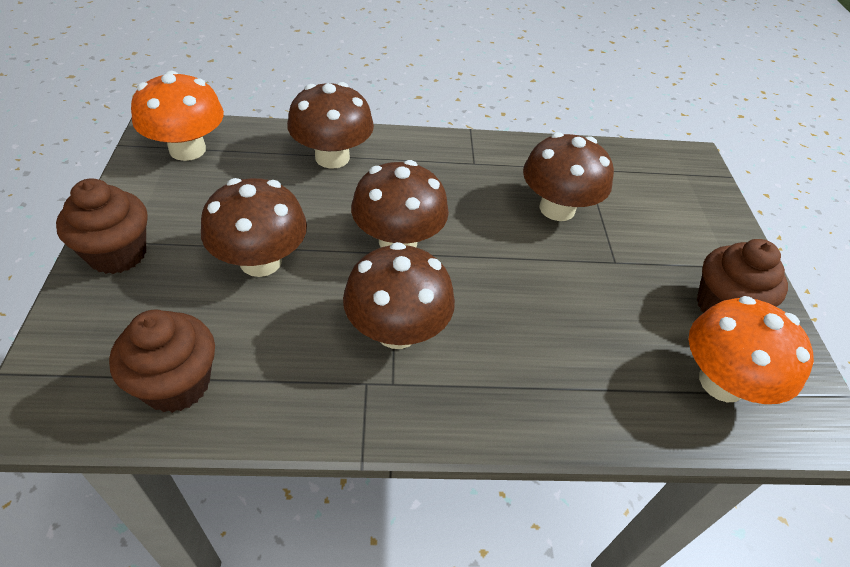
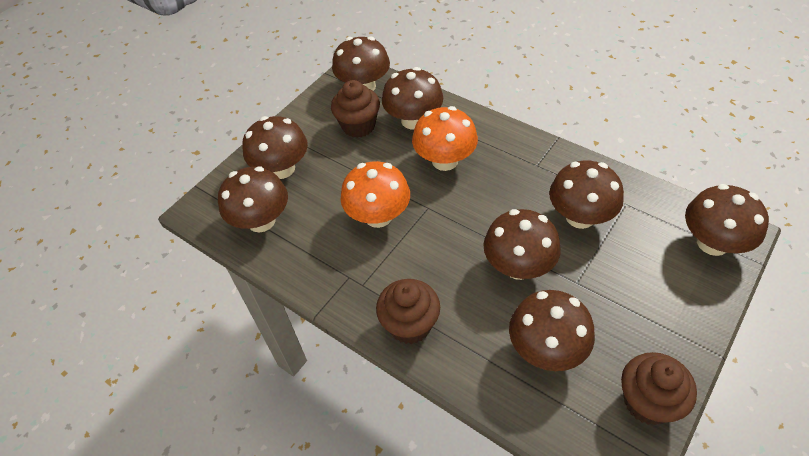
brown mushroom: [201,178,307,277] [287,82,374,169] [343,242,455,349] [351,160,449,247] [523,132,614,221] = 5 -> [218,166,288,232] [242,116,308,179] [332,36,390,91] [382,67,443,129] [484,209,561,280] [509,290,595,371] [549,161,624,229] [685,184,769,256] = 8

